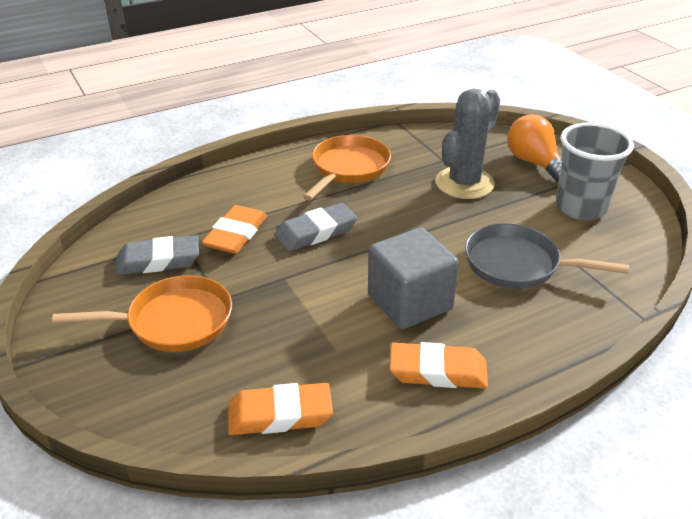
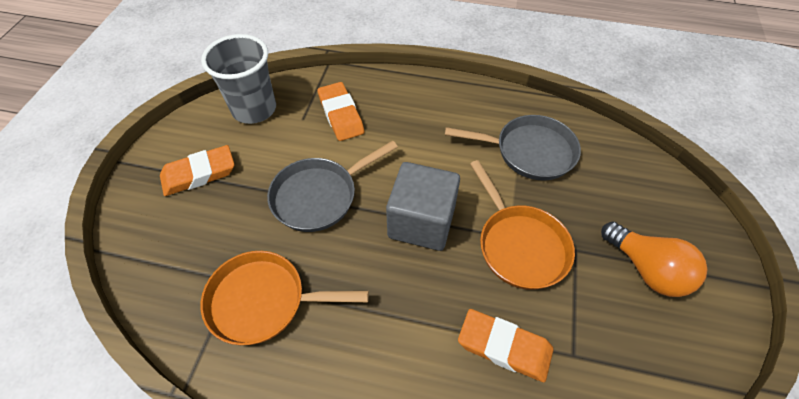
grey cactus: [435,88,501,199] = 1 -> none = 0
grey eraser: [116,235,199,275] [275,203,357,252] = 2 -> none = 0
grey pan: [465,223,629,289] = 1 -> [267,141,398,232] [445,115,581,180] = 2

